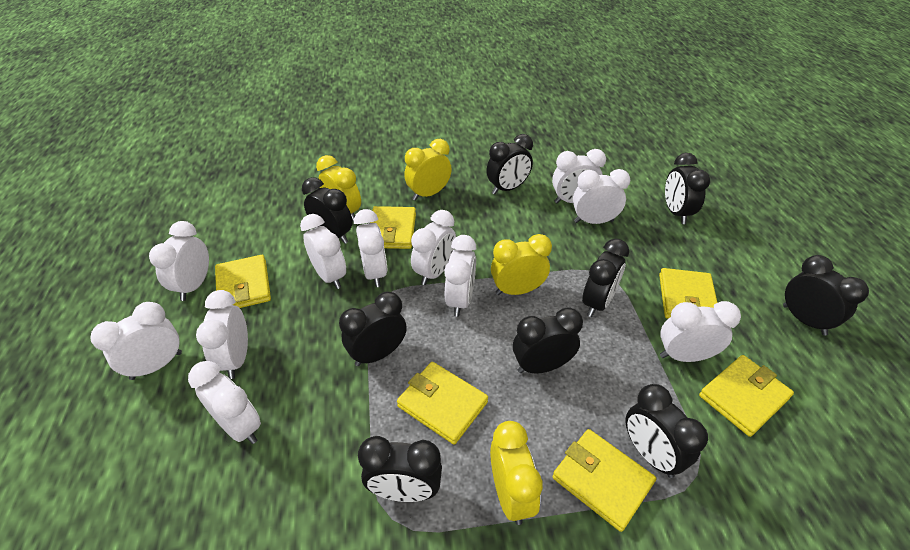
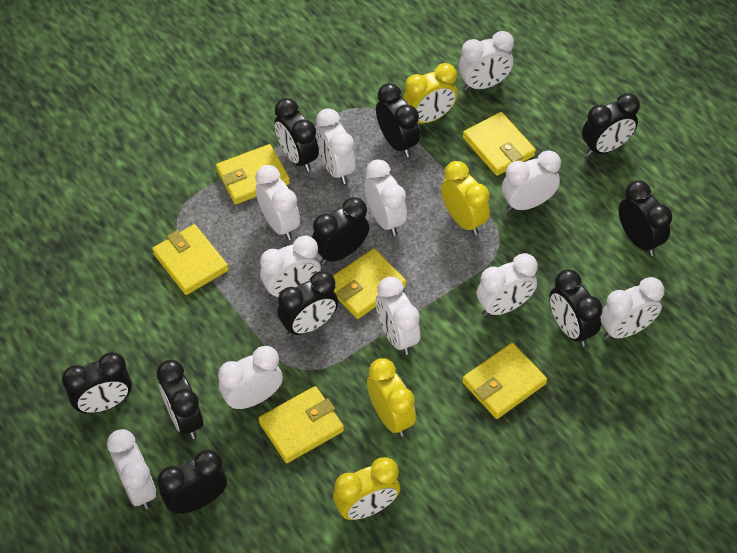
black clock: [302,177,353,244] [339,292,407,366] [358,436,442,502] [486,134,533,194] [513,308,583,373] [582,239,629,317] [626,384,708,478] [665,153,710,224] [783,255,869,336] = 9 -> [62,352,132,414] [157,360,203,439] [157,450,227,514] [274,98,319,172] [277,271,338,337] [312,197,369,264] [376,83,420,157] [549,270,603,346] [582,93,640,156] [619,180,672,256] = 10

